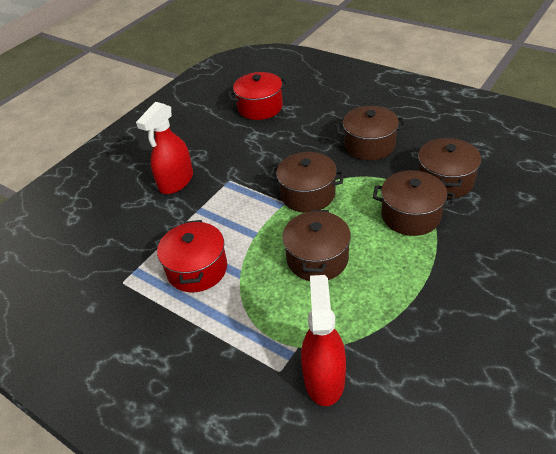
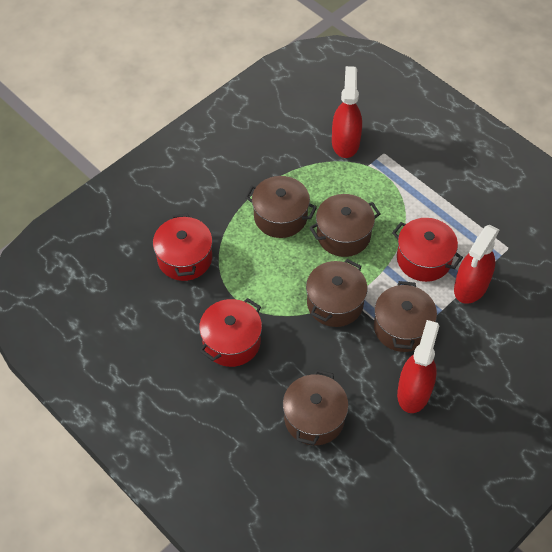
red pot: [157,220,227,292] [227,72,289,120] = 2 -> [153,214,212,281] [199,298,262,367] [392,218,463,282] = 3
red spray bottle: [136,102,193,194] [301,275,346,406] = 2 -> [332,66,362,158] [397,320,439,413] [454,225,500,304] = 3

